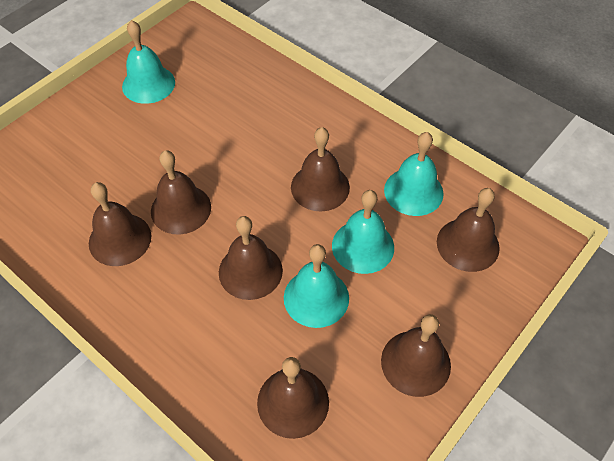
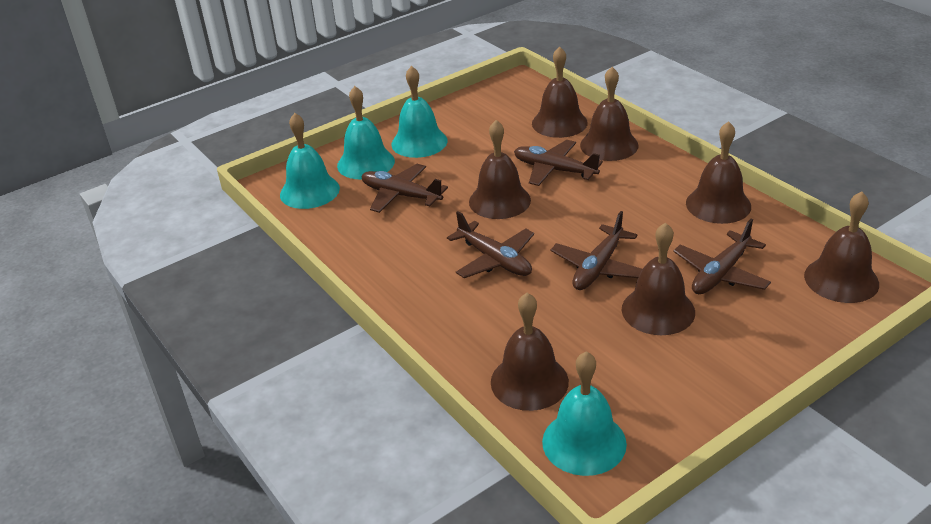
brown plane: none = 0 -> [362,164,448,213] [447,211,534,278] [514,140,603,186] [551,211,642,290] [673,219,771,294] = 5

